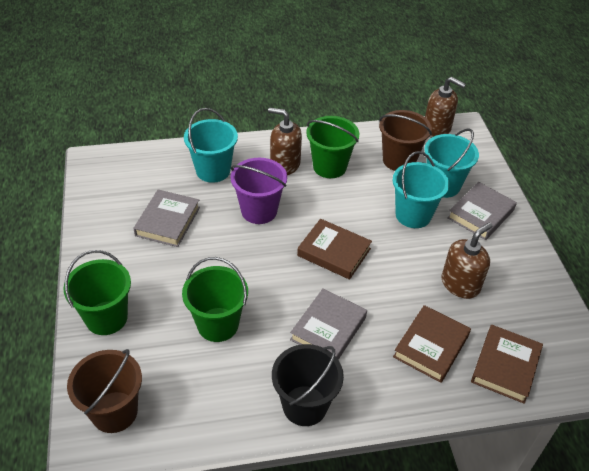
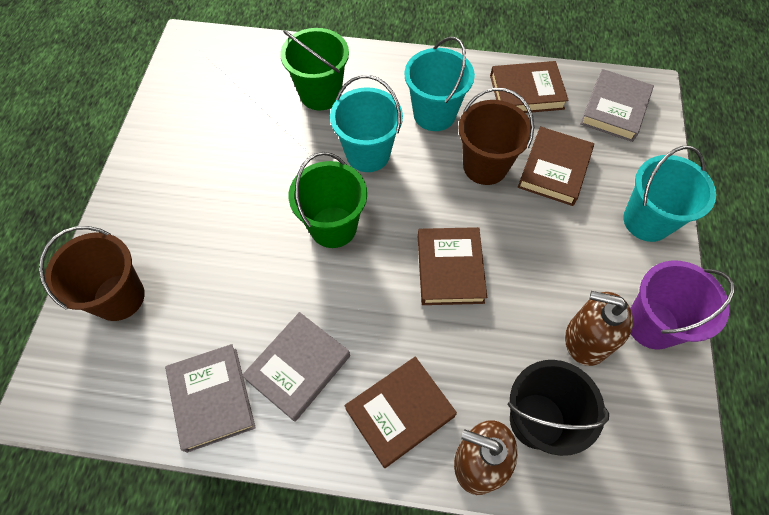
brown book: [297,219,372,280] [393,305,471,383] [471,325,543,404] = 3 -> [344,357,457,468] [418,227,487,305] [490,61,569,113] [518,127,594,206] = 4
brown soap dispenser: [268,108,302,175] [425,77,466,138] [442,222,492,299] = 3 -> [454,420,518,495] [565,291,633,366] = 2
green bucket: [63,250,131,335] [182,257,248,342] [306,116,359,178] = 3 -> [280,28,349,110] [289,152,367,248] = 2

